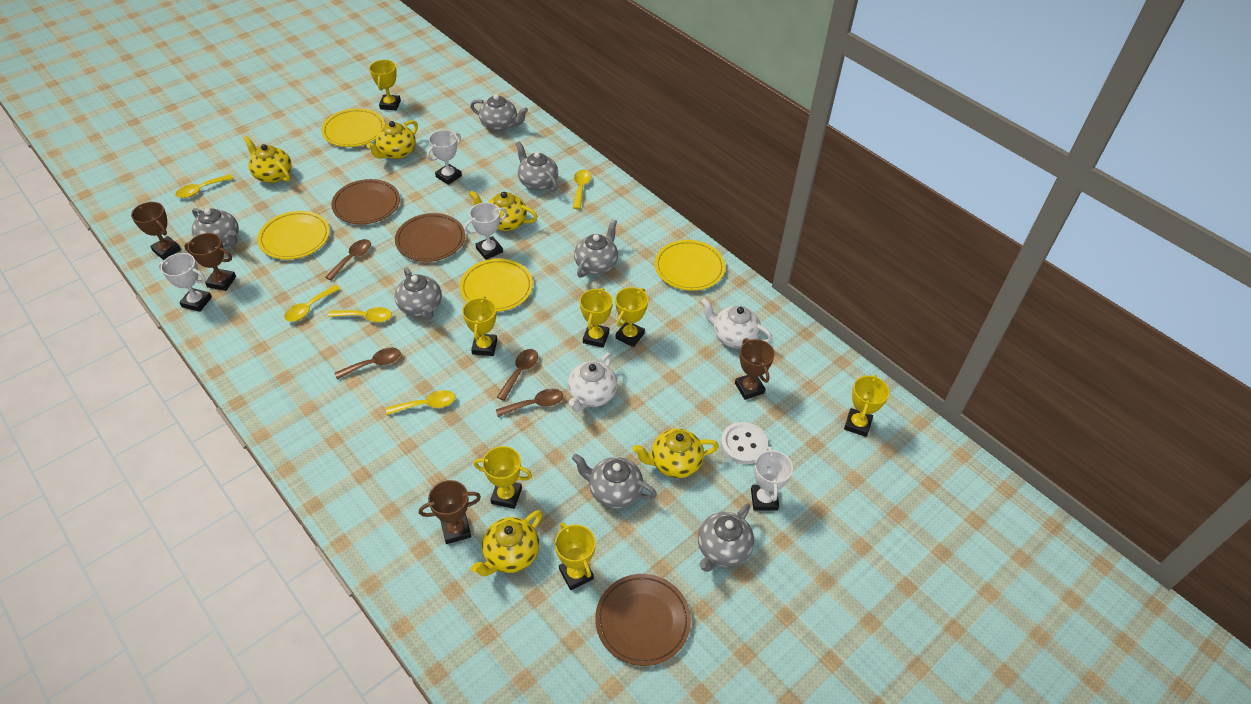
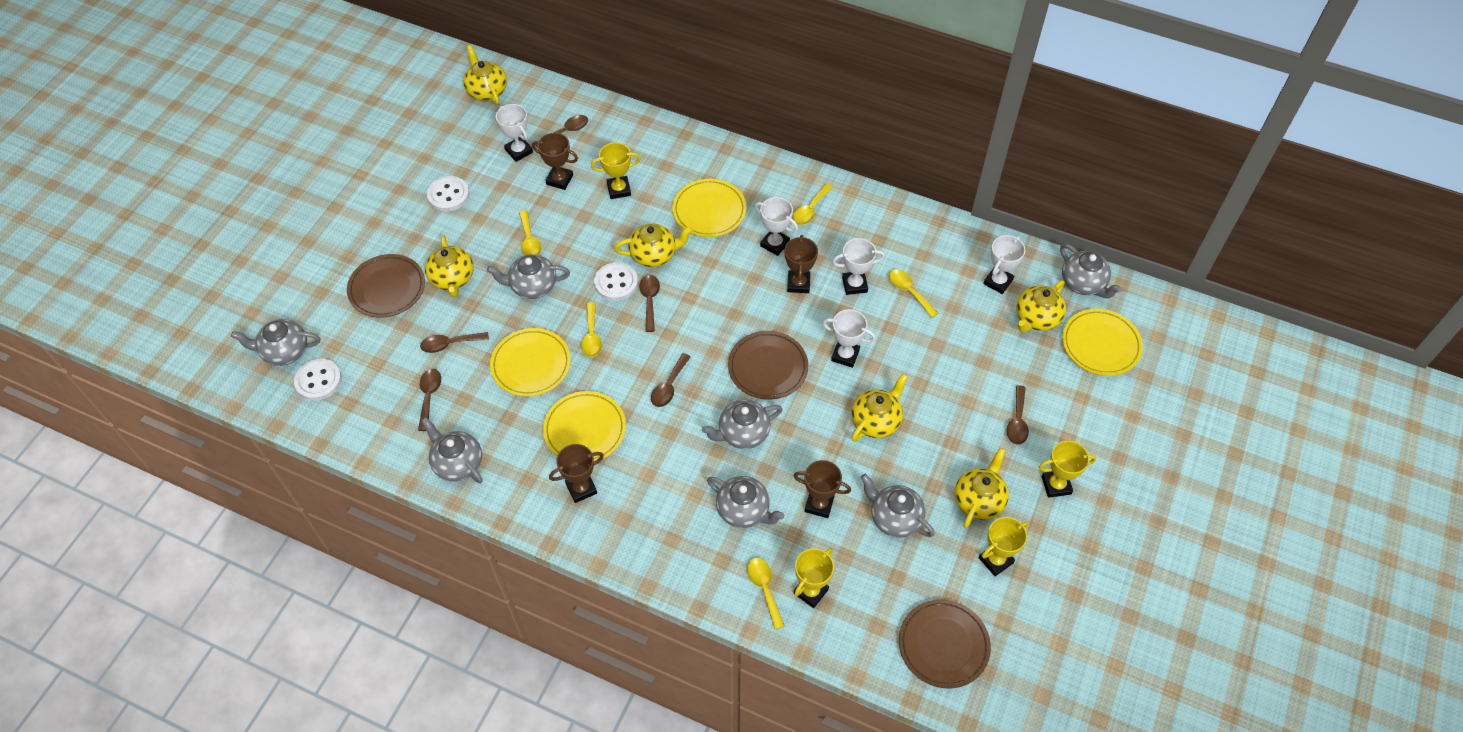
brown spoon: [325,239,371,281] [335,348,401,379] [496,389,563,417] [497,349,538,401] = 4 -> [418,369,441,431] [420,332,489,353] [535,115,588,148] [639,275,660,332] [651,353,691,407] [1007,385,1029,445] = 6
white button: [721,422,768,464] = 1 -> [294,359,342,401] [427,176,469,212] [594,262,638,301] = 3
white teapot: [568,353,617,412] [701,298,773,348] = 2 -> none = 0
white trophy: [158,253,212,312] [427,130,462,185] [464,202,507,260] [751,447,793,510] = 4 -> [496,104,533,162] [755,197,798,256] [823,309,876,368] [832,238,885,295] [983,235,1025,294] = 5
yellow teapot: [243,136,292,183] [367,120,418,159] [469,191,538,231] [471,510,543,576] [633,429,719,478] = 5 -> [425,235,474,297] [463,45,507,105] [614,224,693,267] [851,373,908,442] [955,448,1009,528] [1016,280,1066,332] = 6
yellow trophy: [369,60,401,110] [462,296,497,356] [474,446,532,509] [555,522,596,590] [580,288,613,348] [615,287,648,347] [844,375,890,437] = 7 -> [591,142,641,199] [793,548,834,608] [979,517,1029,576] [1039,441,1096,498] = 4

